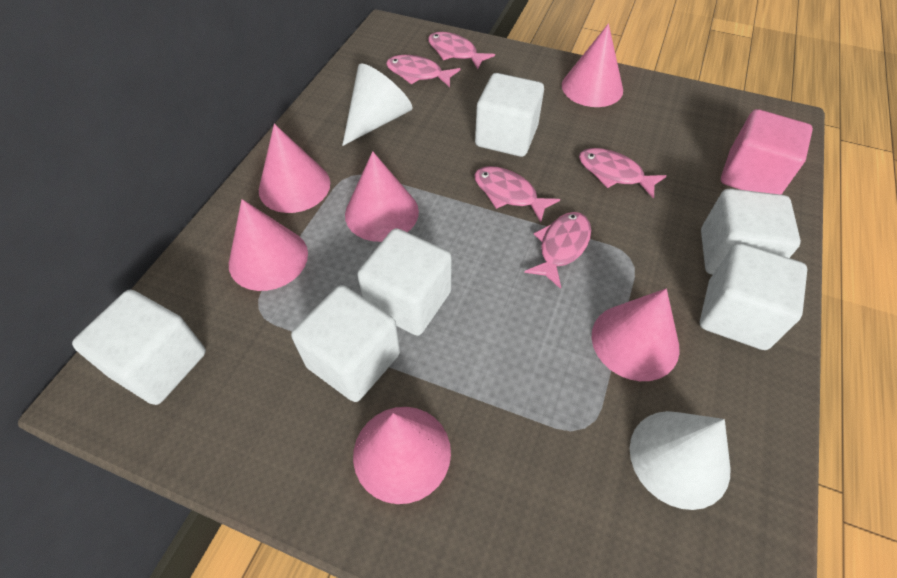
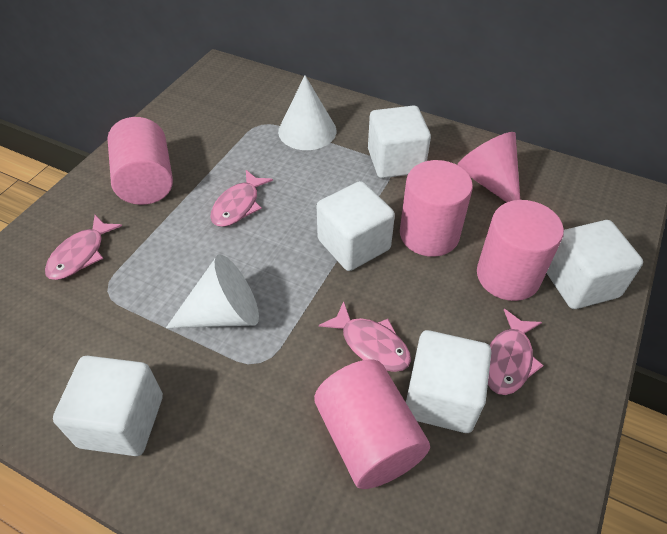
pink cone: [229,199,308,291] [259,124,330,213] [345,151,419,242] [353,407,451,504] [562,24,623,107] [592,289,680,381] = 6 -> [457,132,520,202] = 1
pink cube: [721,109,813,195] = 1 -> none = 0
pink cylinder: none = 0 -> [107,117,173,205] [314,360,430,489] [400,160,473,257] [477,200,564,301] = 4
pink fish: [386,55,460,87] [428,32,495,69] [474,166,560,222] [524,212,591,289] [579,148,667,199] = 5 -> [45,215,122,280] [210,170,273,227] [319,301,411,372] [488,309,544,395] = 4
white cube: [72,290,206,405] [291,285,400,402] [357,228,452,336] [475,73,544,157] [700,243,807,350] [701,189,801,275] = 6 -> [53,356,163,456] [317,181,395,271] [368,105,431,178] [406,330,491,433] [547,220,643,309] = 5

